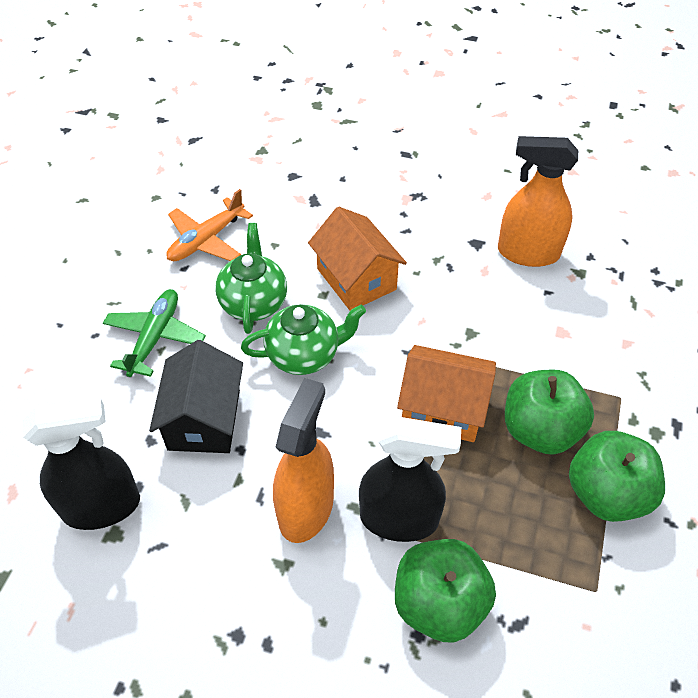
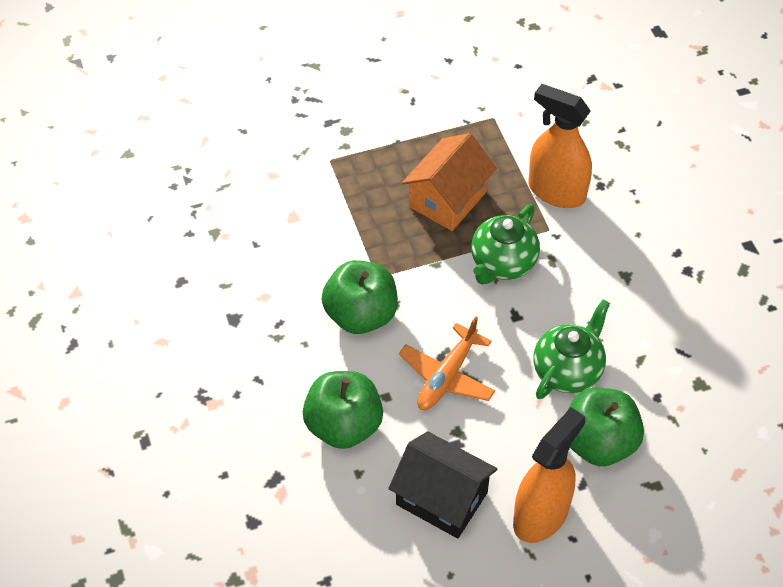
black spray bottle: [23,398,140,530] [359,417,461,542] = 2 -> none = 0
green plane: [103,289,206,377] = 1 -> none = 0
orange house: [308,207,407,311] [397,345,496,442] = 2 -> [402,133,497,231] = 1

